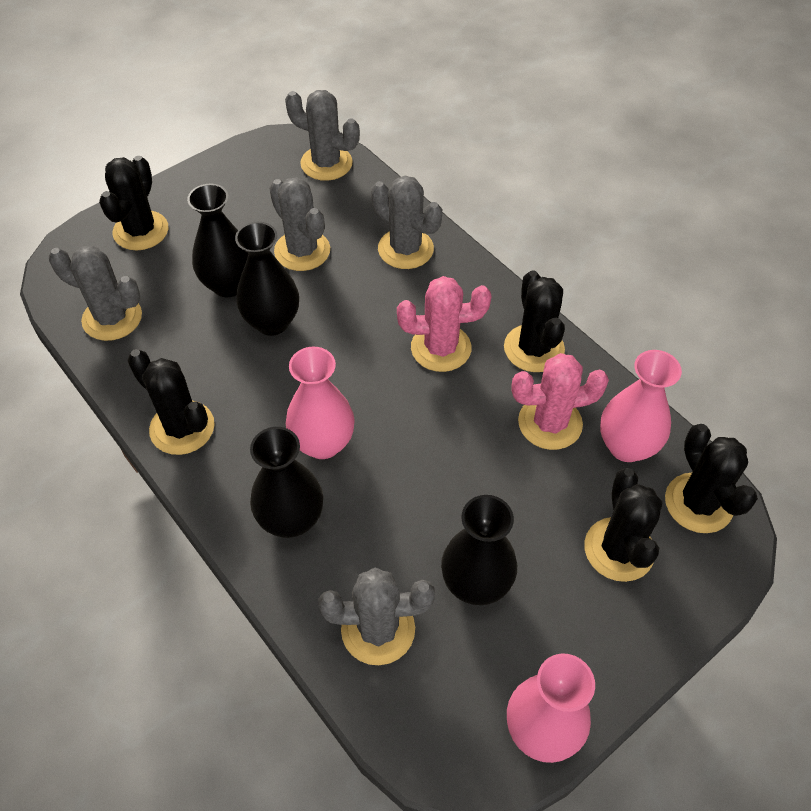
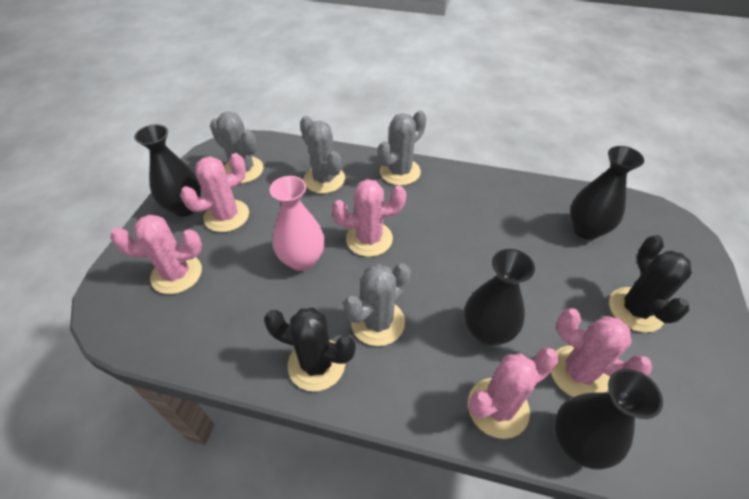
black cactus: [99,156,168,250] [127,349,215,455] [504,270,565,372] [584,468,662,582] [665,424,758,533] = 5 -> [264,308,356,391] [609,235,692,333] = 2
grey cactus: [49,246,142,341] [269,177,330,271] [285,90,360,181] [318,568,435,665] [371,176,442,269] = 5 -> [210,112,264,184] [300,116,345,194] [343,263,411,346] [378,110,426,186] = 4
pink cactus: [397,276,492,372] [511,353,609,450] = 2 -> [110,215,202,294] [180,153,249,232] [332,179,406,257] [468,348,559,439] [551,308,652,397] = 5
pink vase: [286,347,355,459] [507,654,595,763] [600,350,682,462] = 3 -> [270,176,324,271] = 1

